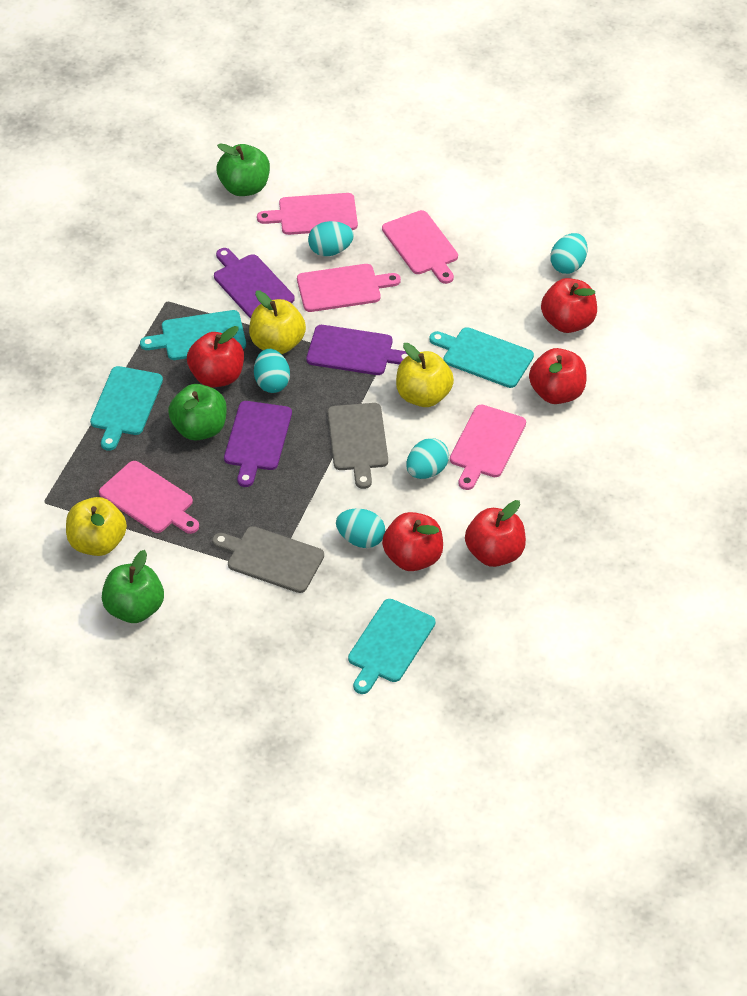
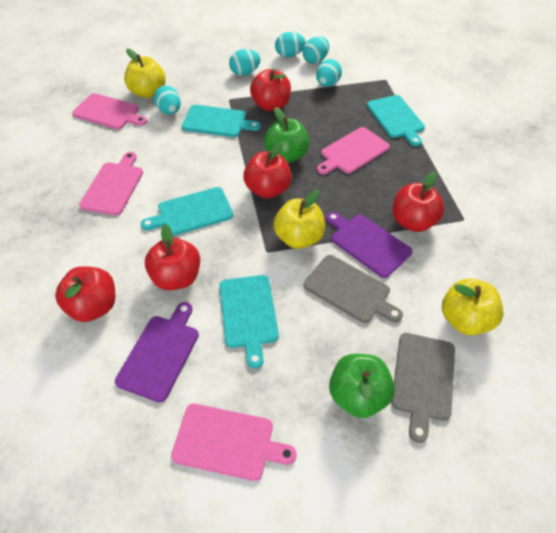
green apple: [102,550,164,623] [168,384,227,440] [217,143,270,196] = 3 -> [264,107,309,163] [329,353,395,418] = 2
pink cutting board: [99,461,199,534] [257,193,358,235] [297,264,401,312] [382,210,458,284] [450,404,526,490] = 5 -> [72,93,147,129] [79,152,143,215] [171,404,297,481] [317,127,390,174] = 4
purple cutting board: [214,248,294,319] [224,401,292,487] [306,325,409,375] = 3 -> [115,302,199,403] [326,212,412,278] = 2

